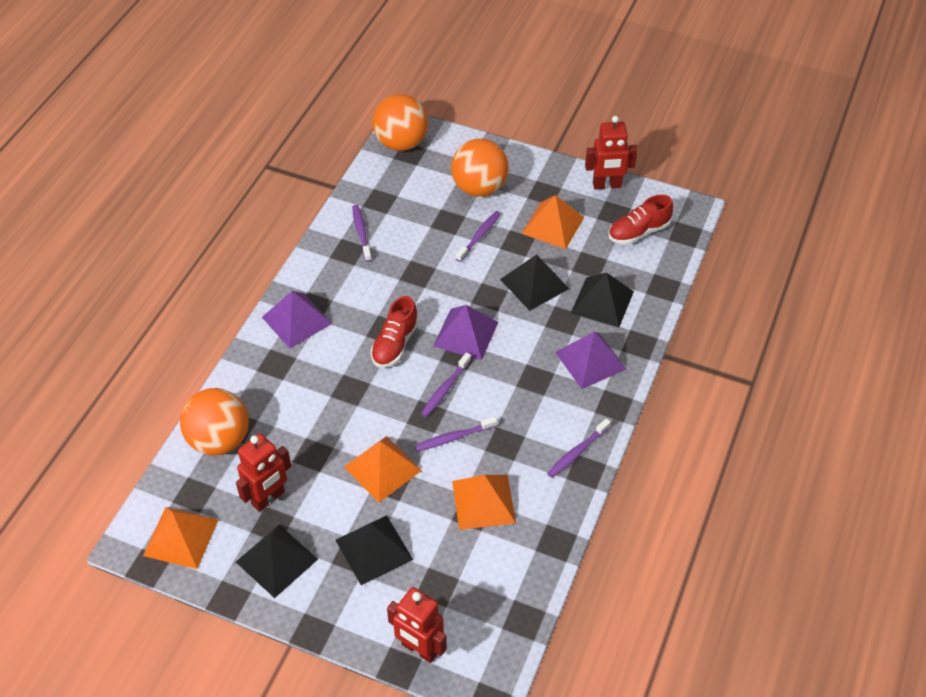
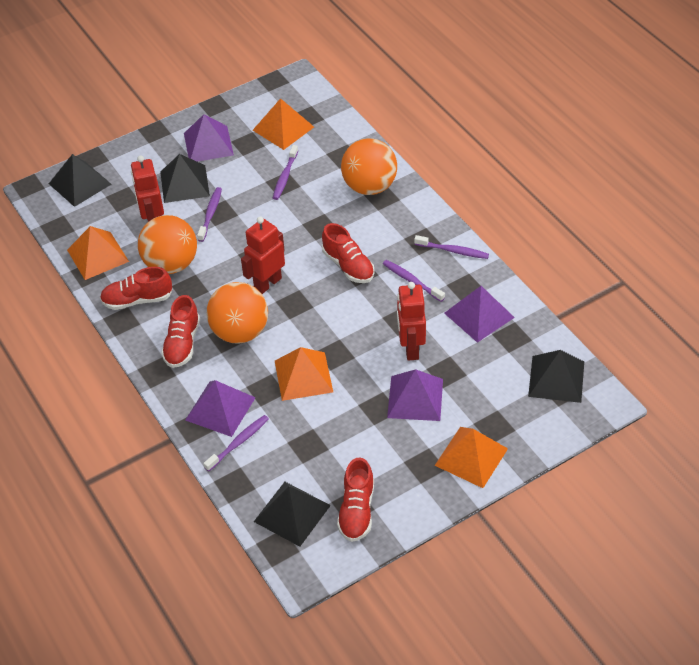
purple pyramid: [262,291,332,348] [433,305,498,360] [555,332,626,389] = 3 -> [184,114,234,162] [185,380,256,437] [387,369,443,421] [444,286,515,343] = 4
red shoe: [371,296,419,368] [608,195,673,245] = 2 -> [100,267,173,310] [161,295,200,368] [322,223,375,283] [337,457,374,542] = 4

